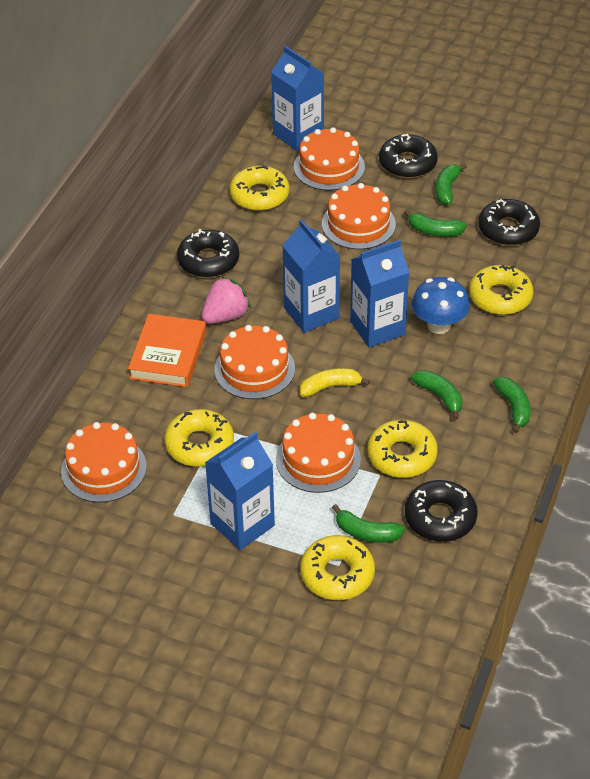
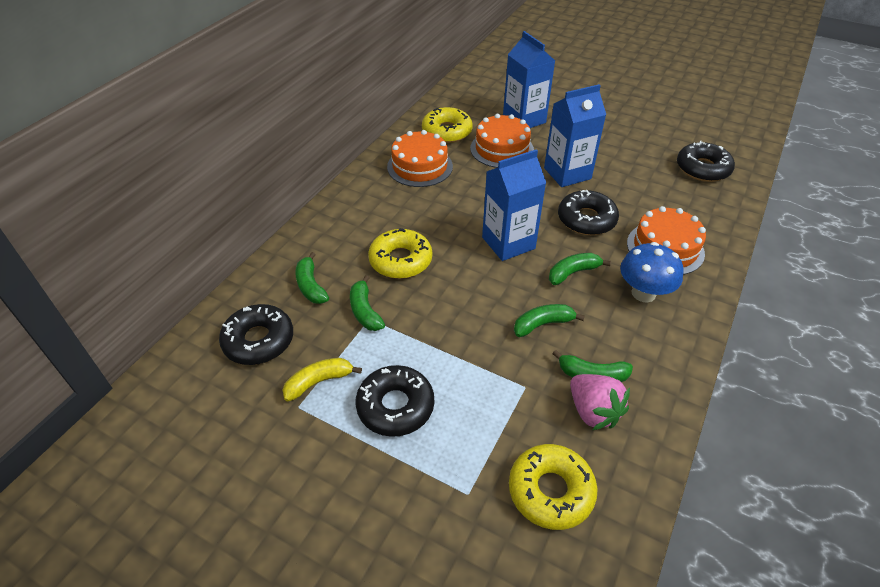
blue carton: [205,432,275,550] [271,46,324,151] [282,219,340,333] [350,240,409,348] = 4 -> [482,149,546,261] [503,31,555,128] [544,84,606,187] = 3
orange book: [128,314,206,387] = 1 -> none = 0
orange cake: [61,422,147,503] [214,325,295,399] [276,413,361,493] [294,127,365,191] [322,183,396,249] = 5 -> [387,130,453,187] [470,114,534,168] [627,206,706,275] = 3
yellow donut: [164,409,234,467] [230,165,289,211] [300,535,375,600] [367,420,438,478] [469,264,534,315] = 5 -> [368,228,432,279] [422,107,473,143] [509,444,598,530] = 3

